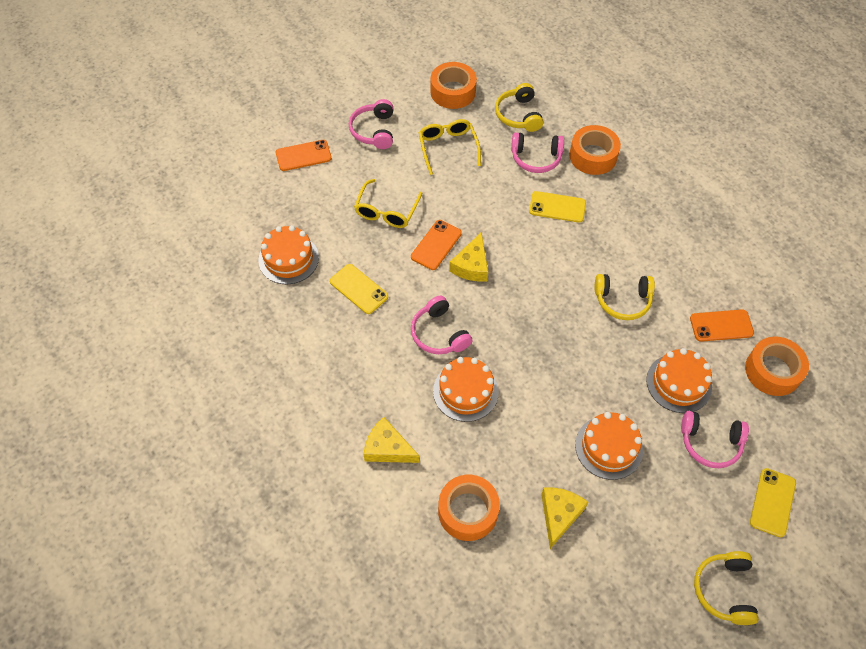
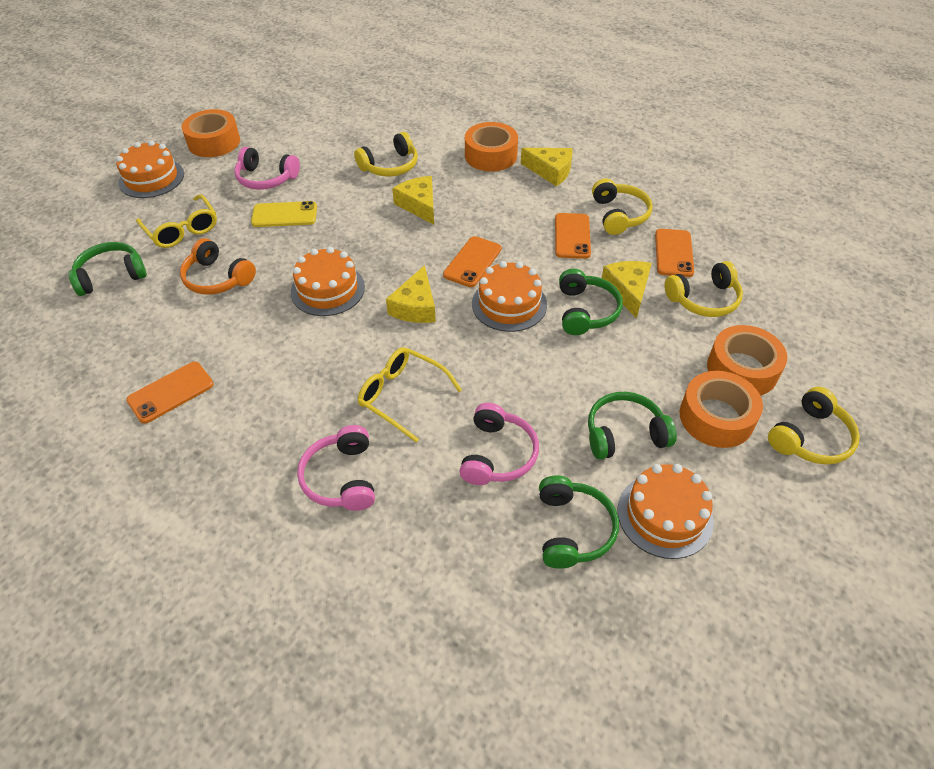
green headphones: none = 0 -> [68,242,147,296] [539,475,619,569] [559,269,623,335] [588,392,677,460] = 4
orange headphones: none = 0 -> [180,238,256,295] = 1
orange phone: [276,140,332,171] [411,220,462,270] [690,310,754,342] = 3 -> [126,362,214,424] [443,236,502,287] [555,213,591,259] [655,229,694,277] = 4
pink headphones: [349,99,393,149] [411,296,473,354] [511,132,564,173] [681,411,749,468] = 4 -> [234,147,300,190] [297,425,375,511] [459,403,539,485] = 3
yellow cheese: [364,417,419,463] [449,232,488,282] [541,488,589,549] = 3 -> [386,265,436,323] [392,176,434,225] [521,148,573,186] [602,261,652,318] = 4
yellow headphones: [495,83,544,132] [595,274,655,320] [694,551,759,625] = 3 -> [354,132,418,177] [592,178,653,235] [664,261,743,317] [768,387,860,464] = 4
yellow phone: [330,264,388,314] [529,191,586,223] [750,468,796,537] = 3 -> [251,201,317,227] = 1

